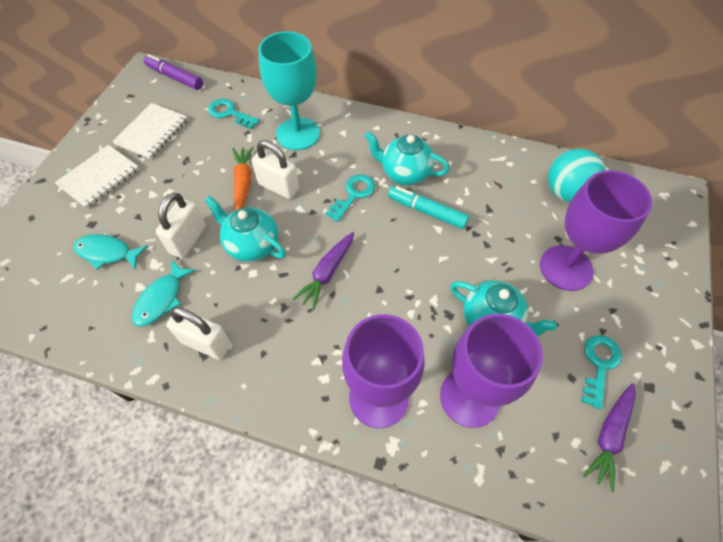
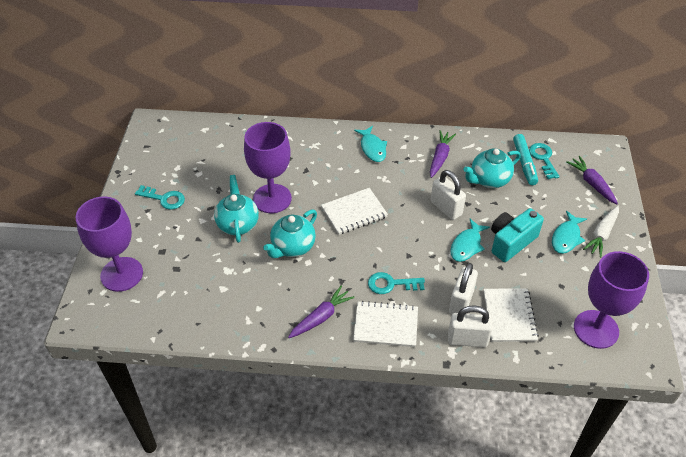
orange carrot: [232,146,254,210] = 1 -> none = 0
purple carrot: [292,232,354,310] [583,383,636,493] = 2 -> [288,286,355,338] [430,130,456,178] [566,156,618,204] = 3
purple marker: [144,54,203,90] = 1 -> none = 0
turquoise ball: [548,148,606,202] = 1 -> none = 0
turquoise camera: none = 0 -> [491,208,544,262] = 1
turquoise fish: [73,234,148,270] [132,260,196,327] = 2 -> [354,126,387,162] [450,219,490,262] [552,211,587,254] = 3
turquoise goblet: [258,31,320,150] = 1 -> none = 0
white carrot: none = 0 -> [583,206,619,257] = 1
white notebook: [55,145,139,209] [112,103,188,159] = 2 -> [321,188,388,235] [353,301,418,347] [483,288,539,342] = 3

